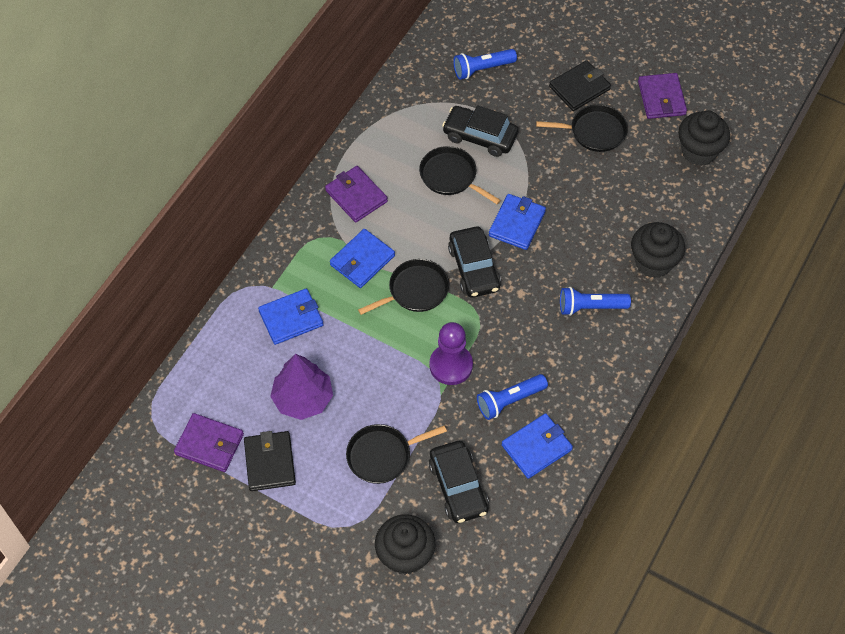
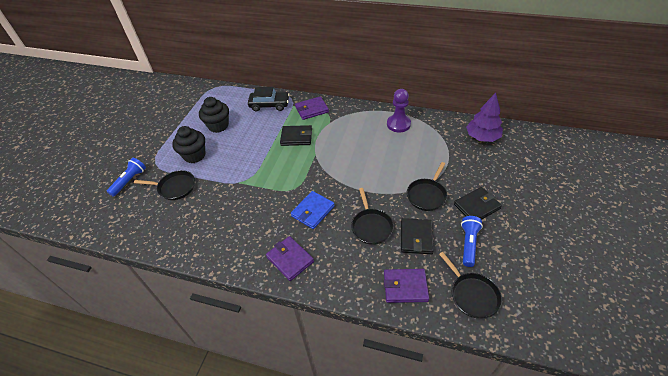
black car: [429,441,489,523] [442,105,518,157] [448,227,501,298] = 3 -> [248,87,290,112] = 1
black cupcake: [375,514,435,575] [631,222,685,278] [678,111,730,166] = 3 -> [172,126,206,163] [199,97,229,133] = 2
black wallet: [244,431,296,491] [549,60,611,111] = 2 -> [280,125,312,146] [401,218,434,254] [454,187,502,220] = 3
blue flashlight: [453,49,517,80] [477,374,548,420] [560,287,631,316] = 3 -> [107,158,146,197] [461,216,483,267] = 2
blue wallet: [258,289,323,345] [330,229,395,288] [489,194,546,250] [501,413,573,479] = 4 -> [291,191,335,229] = 1

